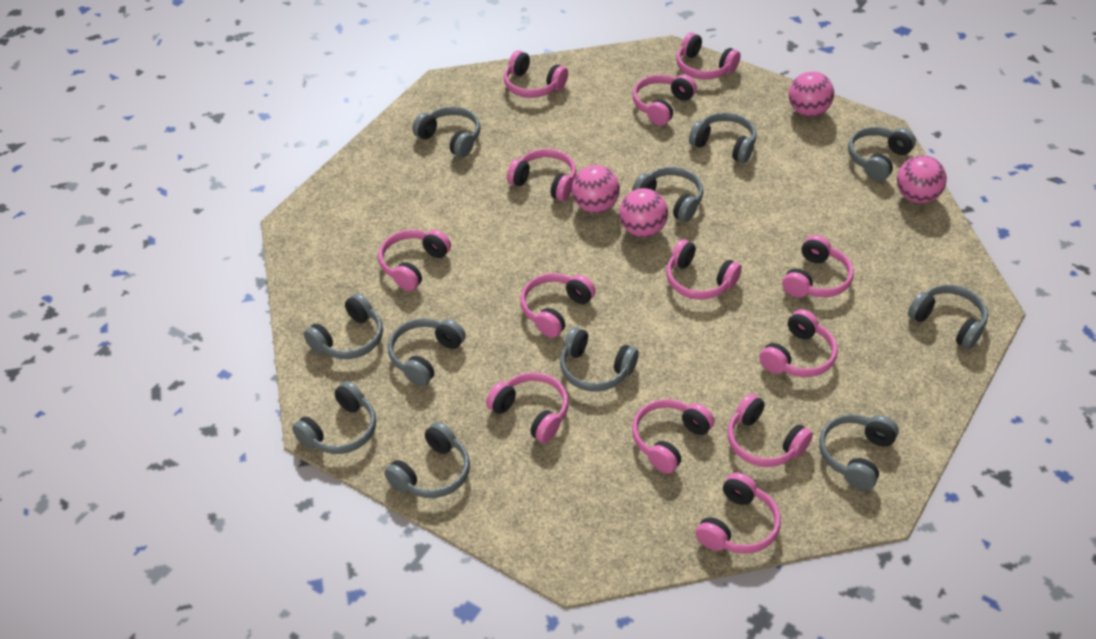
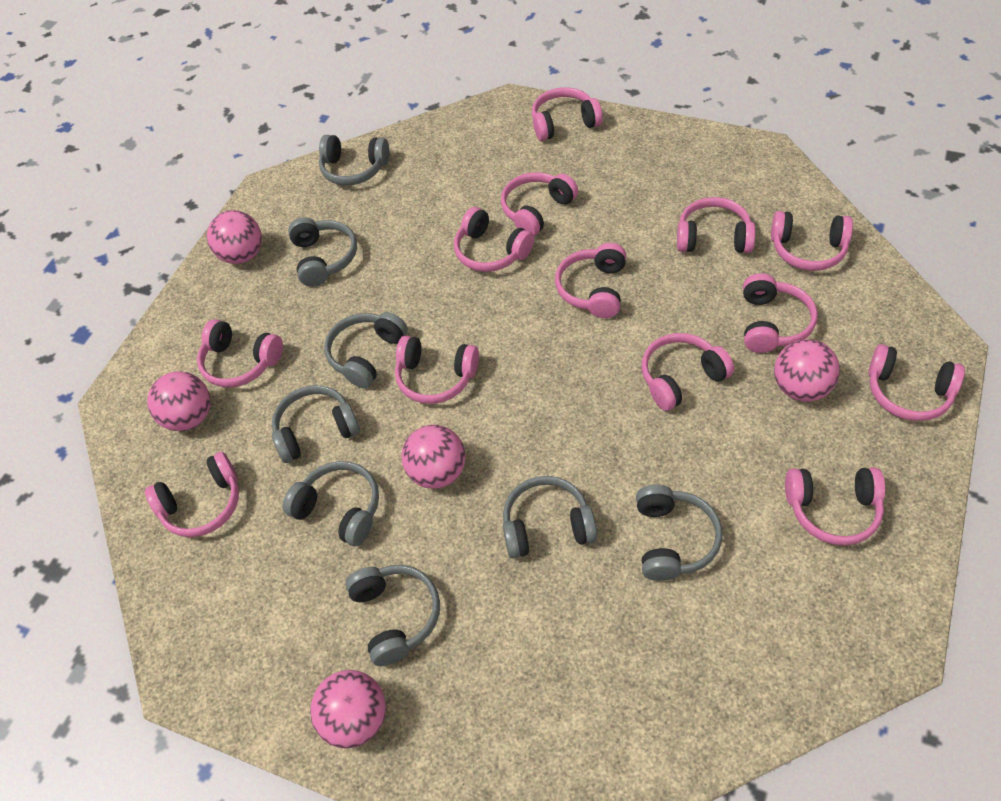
grey headphones: [292,381,376,454] [304,293,383,359] [384,422,470,498] [388,318,465,386] [413,106,480,158] [560,327,639,392] [632,167,704,222] [689,112,756,163] [819,414,899,490] [848,127,916,181] [908,285,988,349] = 11 -> [272,385,360,463] [282,461,379,546] [288,217,357,287] [319,135,389,185] [324,312,408,389] [345,565,440,666] [503,476,597,559] [636,485,722,581] = 8
pink ball: [572,165,620,213] [619,188,668,237] [789,72,834,117] [897,155,947,203] = 4 -> [147,371,211,431] [207,210,262,264] [310,670,386,749] [402,425,466,489] [774,339,840,402] = 5

